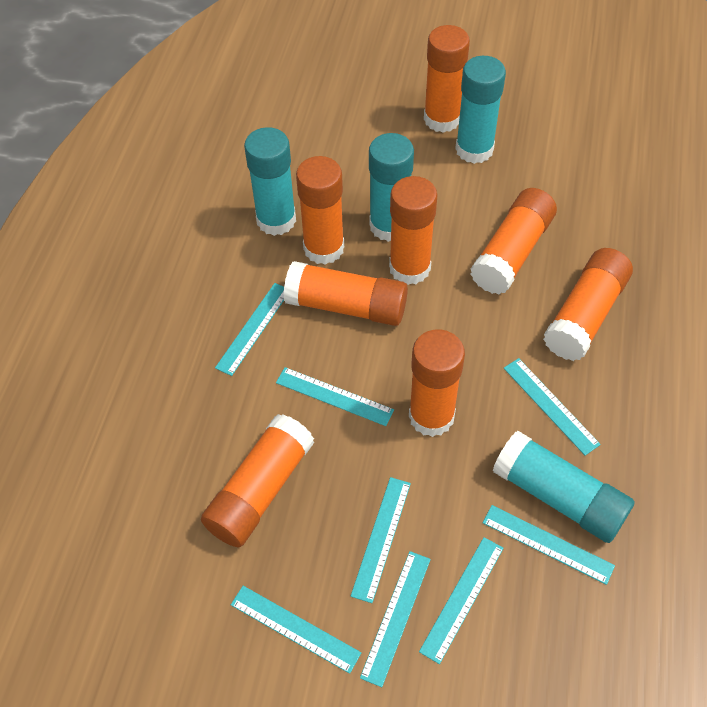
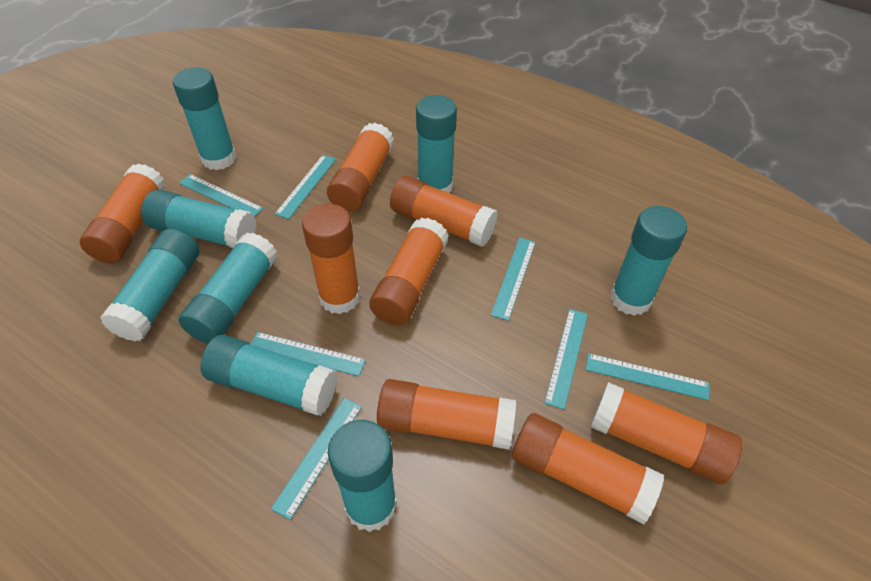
turquoise glue stick: [244,127,296,236] [369,133,414,242] [455,56,506,164] [493,431,635,543] = 4 -> [100,229,199,341] [141,190,257,248] [173,67,237,170] [179,233,278,344] [200,335,337,416] [328,420,397,532] [416,95,457,193] [610,206,687,316] = 8
turquoise ruler: [215,283,284,376] [231,586,361,674] [276,367,394,426] [351,477,411,603] [360,551,431,687] [419,537,504,664] [483,505,615,585] [504,358,601,455] = 8 -> [179,174,263,216] [250,332,366,376] [271,398,362,520] [275,155,336,219] [491,238,536,321] [544,309,588,410] [585,353,710,400] = 7

